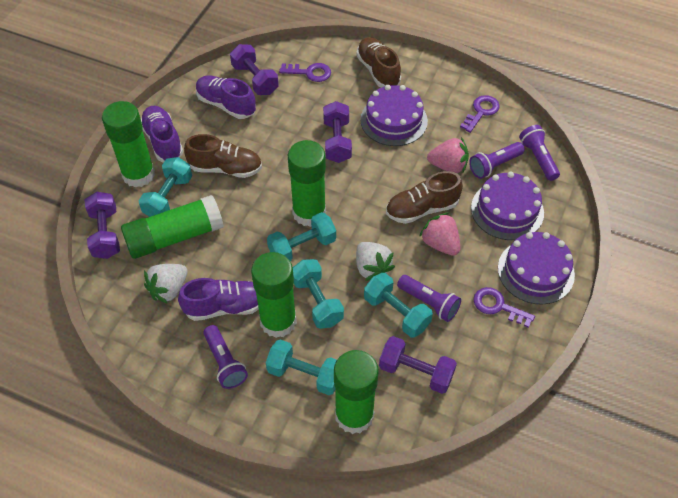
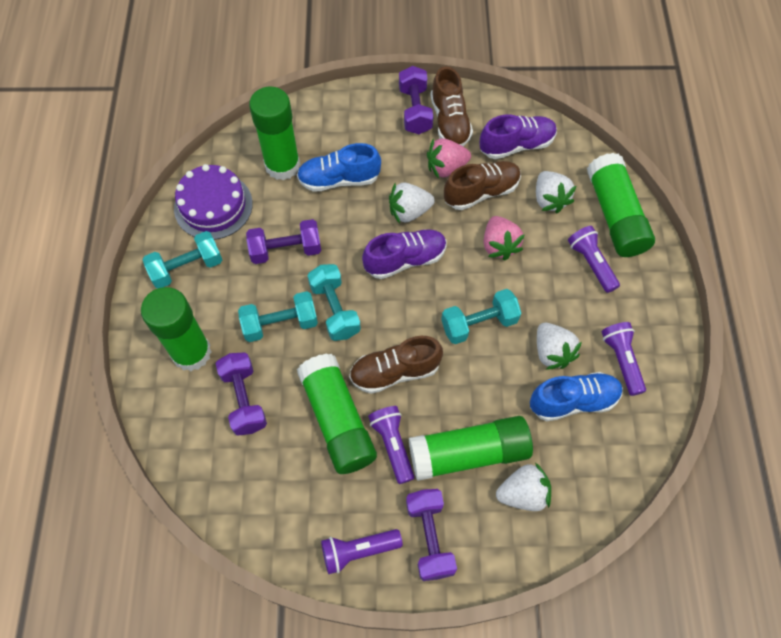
blue shoe: none = 0 -> [297,143,381,192] [530,372,623,421] = 2
purple cake: [360,85,428,146] [471,172,544,240] [498,232,575,305] = 3 -> [174,164,253,240] = 1
purple key: [279,63,331,82] [460,95,500,133] [473,287,535,328] = 3 -> none = 0
purple shoe: [141,106,183,162] [178,278,259,321] [196,75,256,119] = 3 -> [362,229,446,279] [479,115,557,159] = 2
turquoise dumbbell: [139,157,192,217] [266,339,337,395] [267,212,336,261] [293,259,344,329] [364,273,433,337] = 5 -> [143,231,222,288] [238,291,318,342] [307,264,361,341] [441,289,521,344] = 4
white strawberry: [144,264,187,304] [356,242,395,281] = 2 -> [389,182,435,224] [496,463,551,511] [536,171,576,213] [537,323,582,370] = 4

